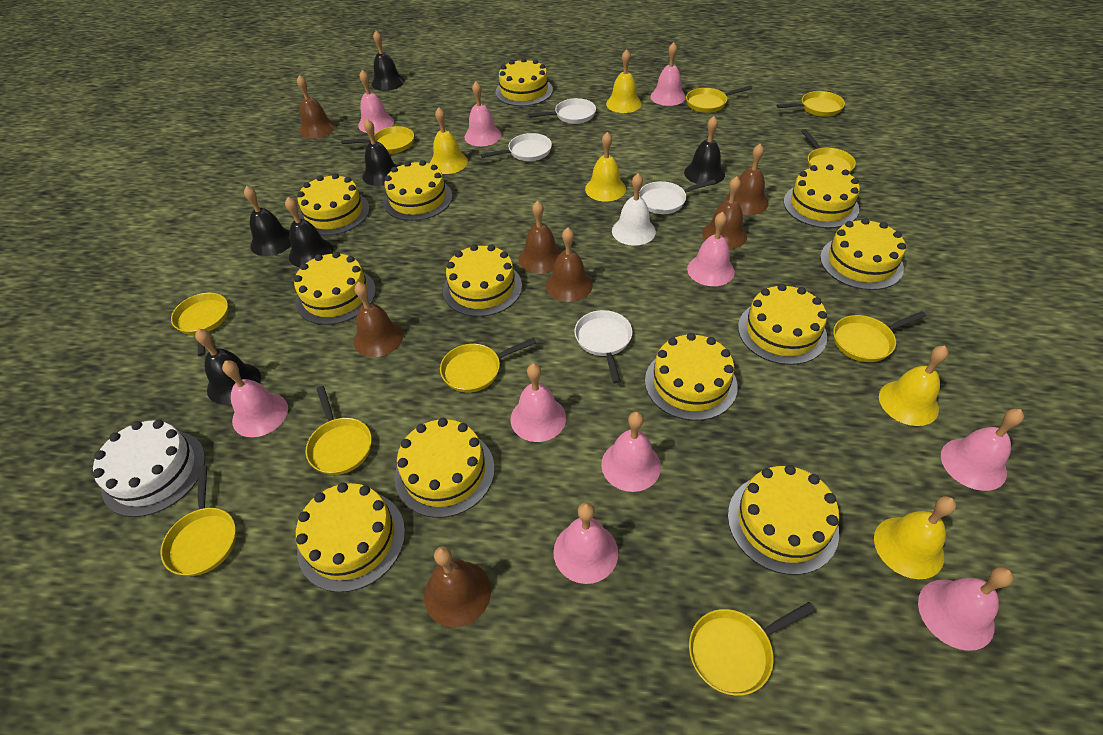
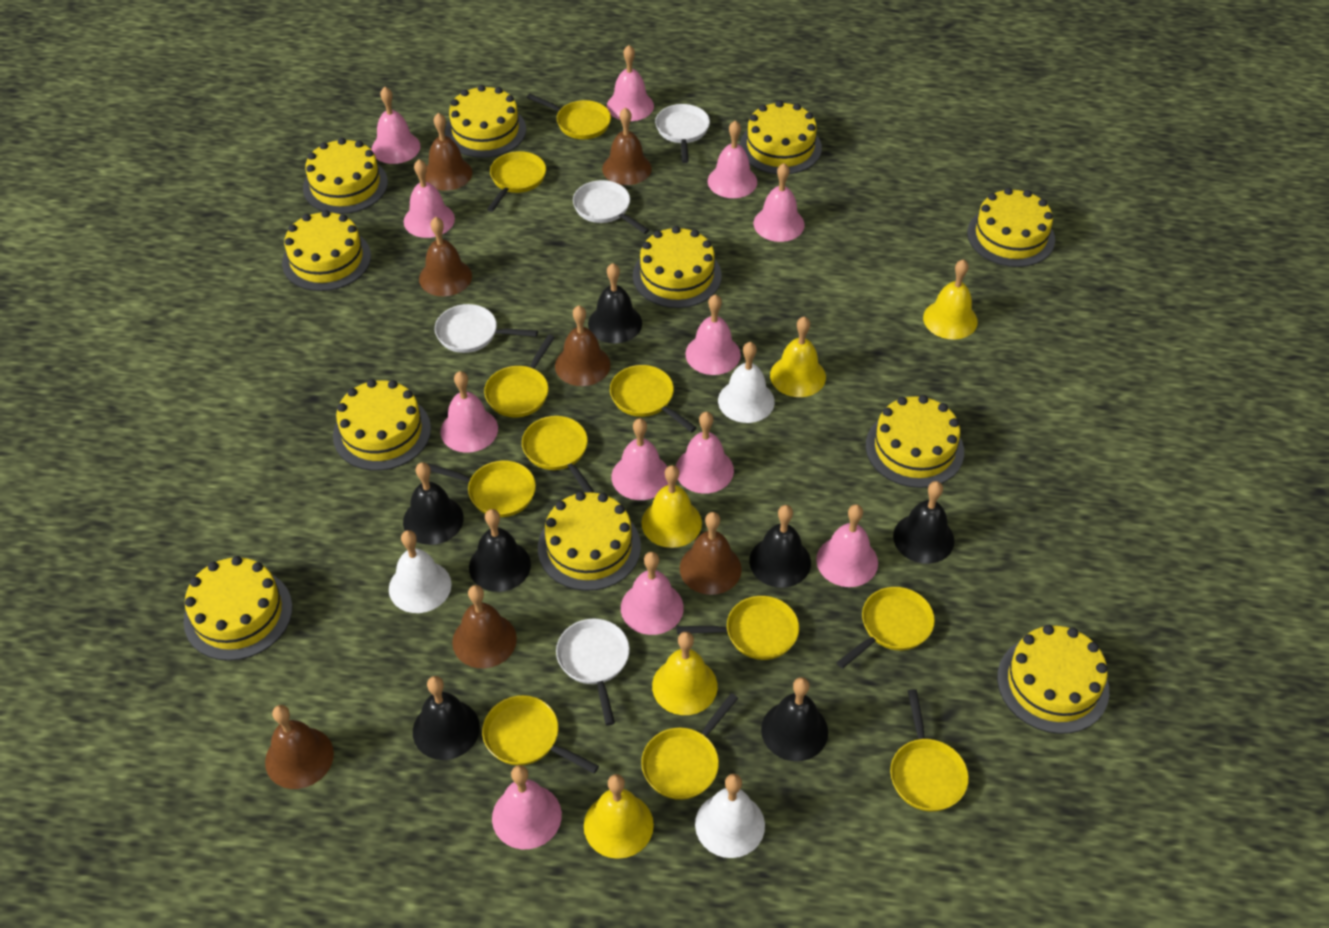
black bell: [195,329,261,405] [244,186,291,256] [285,197,333,267] [362,119,398,186] [372,31,405,91] [684,116,725,185] = 6 -> [403,462,464,545] [413,676,480,760] [469,509,531,592] [588,263,642,343] [749,505,811,588] [761,677,828,761] [893,481,954,564] = 7
pink bell: [222,360,288,437] [358,70,394,133] [465,81,501,146] [511,363,566,442] [553,502,618,584] [601,412,661,492] [650,42,686,106] [687,211,735,286] [918,567,1014,651] [941,409,1024,491] = 10 -> [371,87,421,164] [404,159,455,238] [440,371,498,453] [492,765,562,849] [607,45,654,121] [612,418,668,500] [621,552,684,635] [676,412,734,493] [685,294,741,375] [708,120,757,198] [754,163,805,242] [816,504,878,587] = 12
white bell: [612,174,656,246] = 1 -> [389,530,452,613] [695,774,765,858] [718,342,775,423] = 3
white cake: [93,420,205,517] = 1 -> none = 0
yellow cake: [294,252,376,325] [296,483,405,592] [297,173,369,236] [383,160,452,221] [395,418,495,518] [443,244,522,317] [495,58,553,106] [645,333,738,421] [728,465,839,575] [738,284,827,365] [784,165,860,228] [820,218,906,290] = 12 -> [184,556,292,661] [282,210,371,291] [303,138,388,214] [333,379,431,471] [445,85,526,158] [538,491,641,591] [633,226,722,308] [740,101,822,174] [866,395,964,488] [967,188,1055,267] [997,625,1109,734] = 11
yellow pan: [160,465,236,576] [171,293,228,356] [305,386,372,475] [341,126,414,153] [440,338,536,393] [686,86,752,113] [689,602,815,696] [777,91,845,117] [801,129,856,173] [833,311,926,362] = 10 -> [428,460,536,517] [482,695,599,774] [484,334,555,417] [487,151,546,212] [522,416,594,493] [527,93,611,139] [610,365,697,433] [641,693,738,800] [677,596,799,660] [836,587,935,669] [890,689,969,811] = 11

